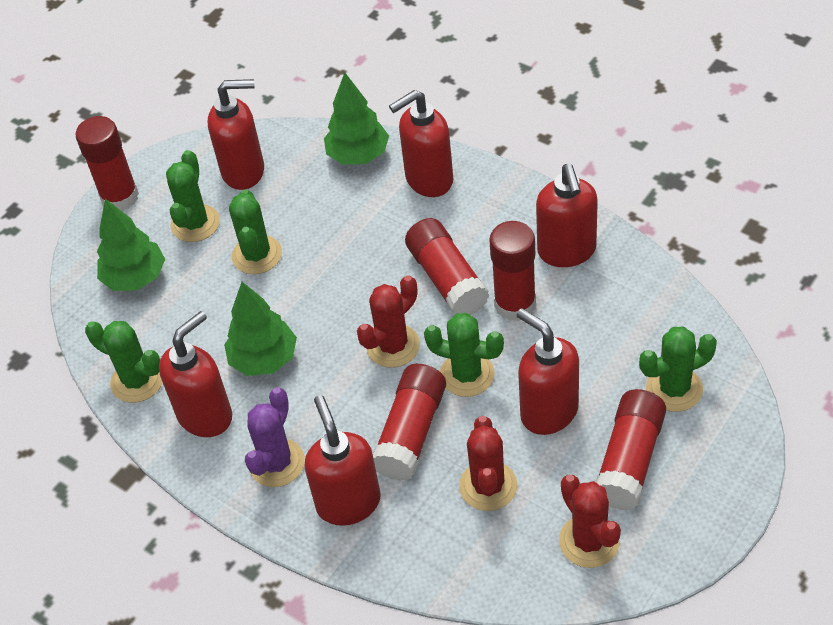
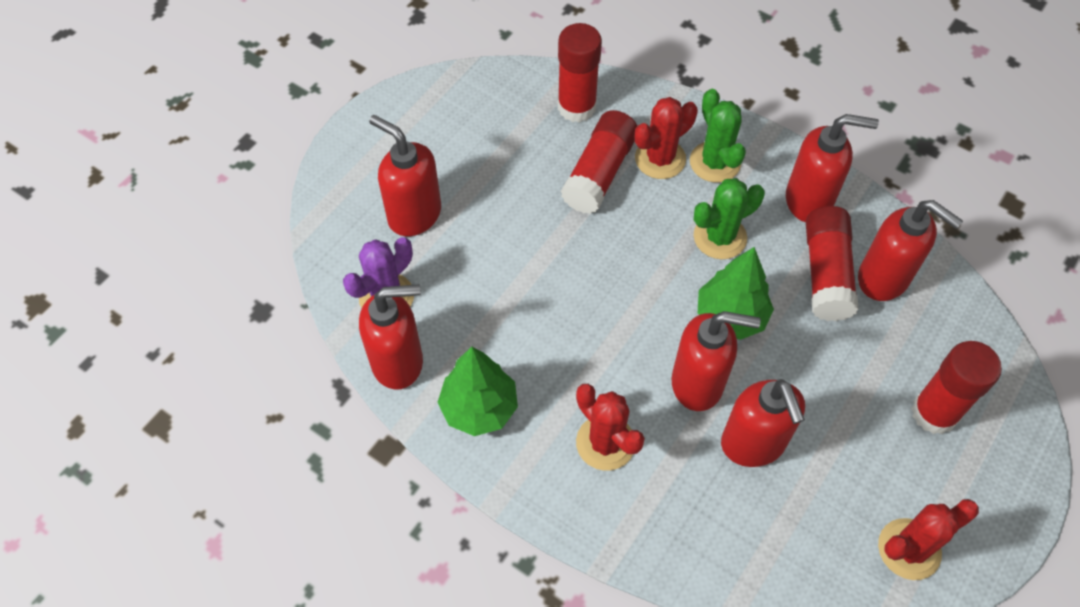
green cactus: [85,321,163,403] [166,150,220,242] [229,189,282,274] [424,313,504,397] [639,326,717,412] = 5 -> [690,89,746,183] [694,178,765,259] = 2
green tree: [97,199,165,291] [224,282,297,376] [324,72,389,165] = 3 -> [438,347,518,436] [698,247,774,340] = 2
red glue stick: [76,116,139,211] [373,364,446,481] [405,218,489,316] [489,221,536,321] [596,389,666,510] = 5 -> [558,23,602,123] [561,110,637,214] [806,206,859,321] [911,341,1002,434] = 4

